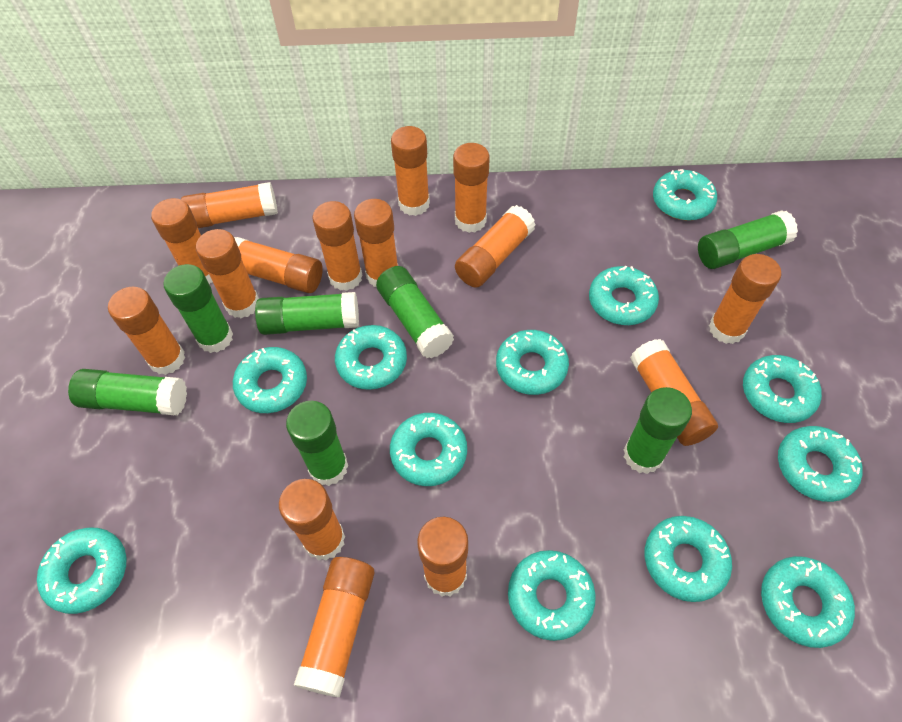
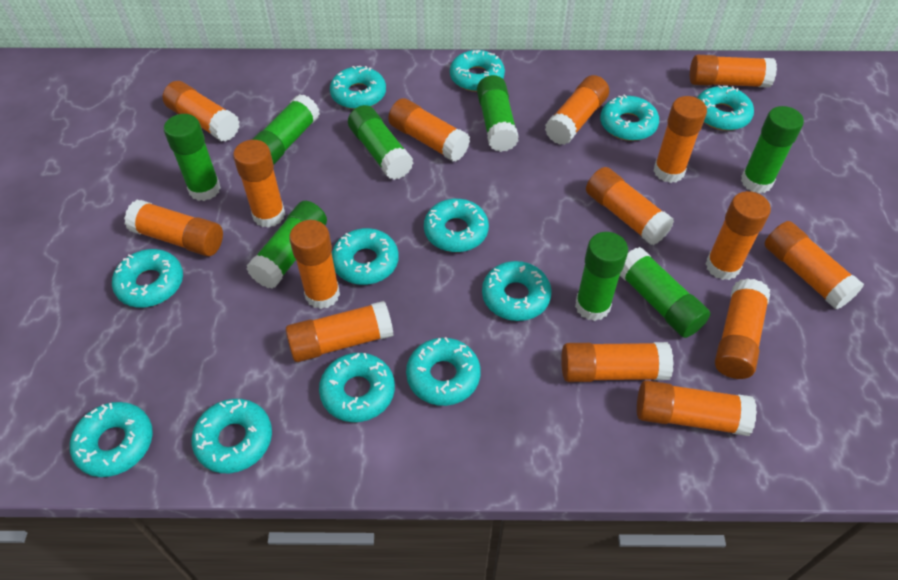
green glue stick: [68,369,187,416] [164,264,233,353] [255,292,359,335] [286,401,348,486] [376,266,454,358] [624,387,692,474] [698,210,798,269] = 7 -> [164,114,221,201] [246,201,327,289] [252,94,320,164] [348,105,413,180] [477,75,519,152] [575,232,628,321] [620,247,711,338] [741,106,804,193] = 8

